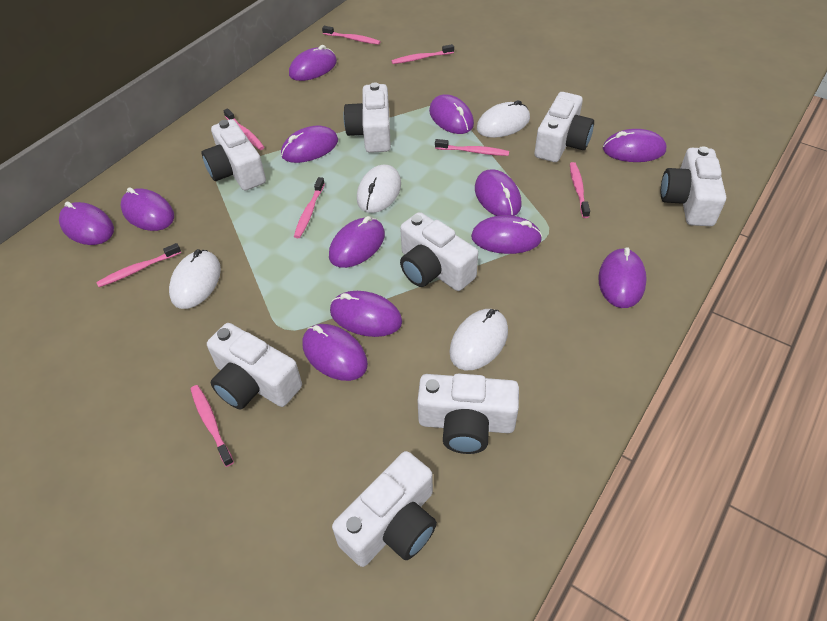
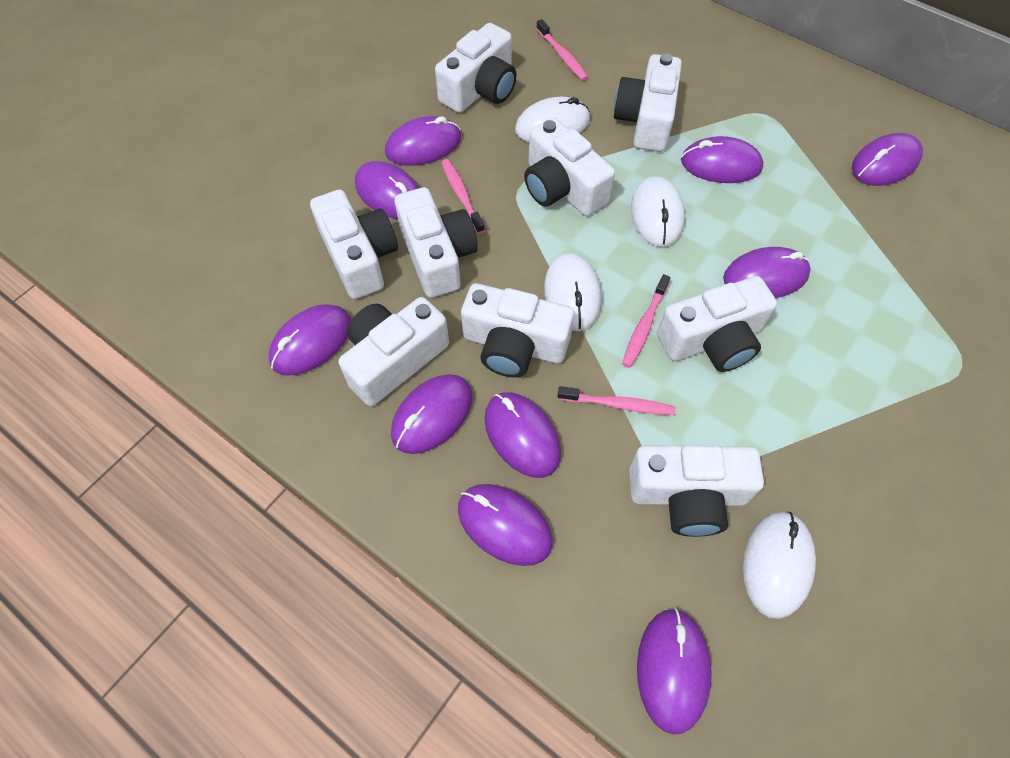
pink toothbrush: [96,243,181,287] [191,385,234,467] [223,108,264,150] [294,177,325,238] [322,26,381,45] [391,44,454,64] [435,139,509,156] [570,162,590,218] = 8 -> [441,159,485,234] [536,19,588,81] [558,386,676,415] [622,274,670,368] = 4
purple mouse: [59,201,114,245] [121,187,174,231] [281,125,338,163] [289,45,337,81] [302,324,368,381] [329,216,385,268] [330,291,402,337] [429,94,474,134] [471,215,542,254] [475,169,521,216] [598,247,647,308] [603,129,666,162] = 12 -> [268,304,351,376] [355,161,419,219] [385,116,462,166] [391,374,473,454] [458,484,553,566] [485,392,561,478] [637,608,712,735] [681,136,763,183] [723,247,811,298] [852,133,923,186] = 10
white camera: [202,119,266,191] [207,323,302,410] [332,451,437,567] [343,82,391,153] [400,212,478,291] [417,373,519,454] [534,92,594,162] [661,146,726,226] = 8 -> [310,190,398,299] [339,297,449,406] [395,187,478,298] [435,23,517,113] [461,283,574,377] [524,118,615,216] [614,54,682,152] [629,445,764,537] [657,276,777,372] = 9

